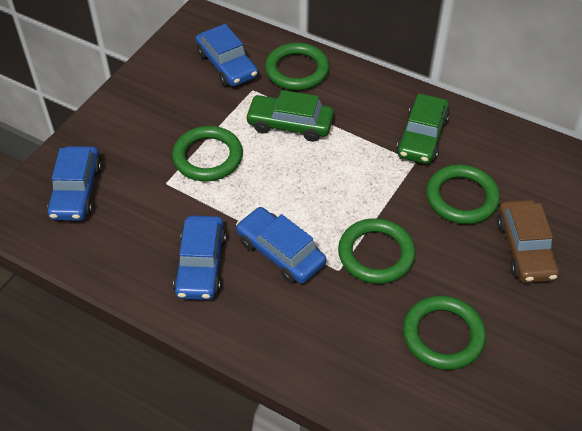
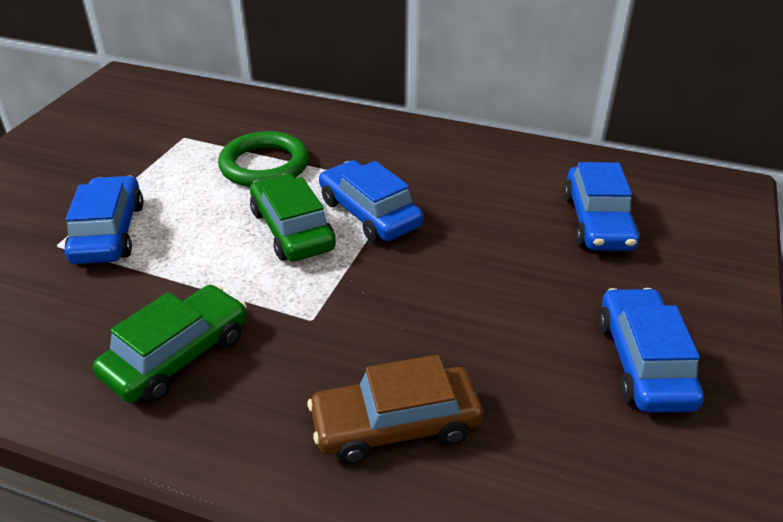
green ring: [172,126,243,181] [265,43,329,90] [338,218,416,284] [403,295,486,370] [426,165,500,224] = 5 -> [218,131,309,187] = 1

